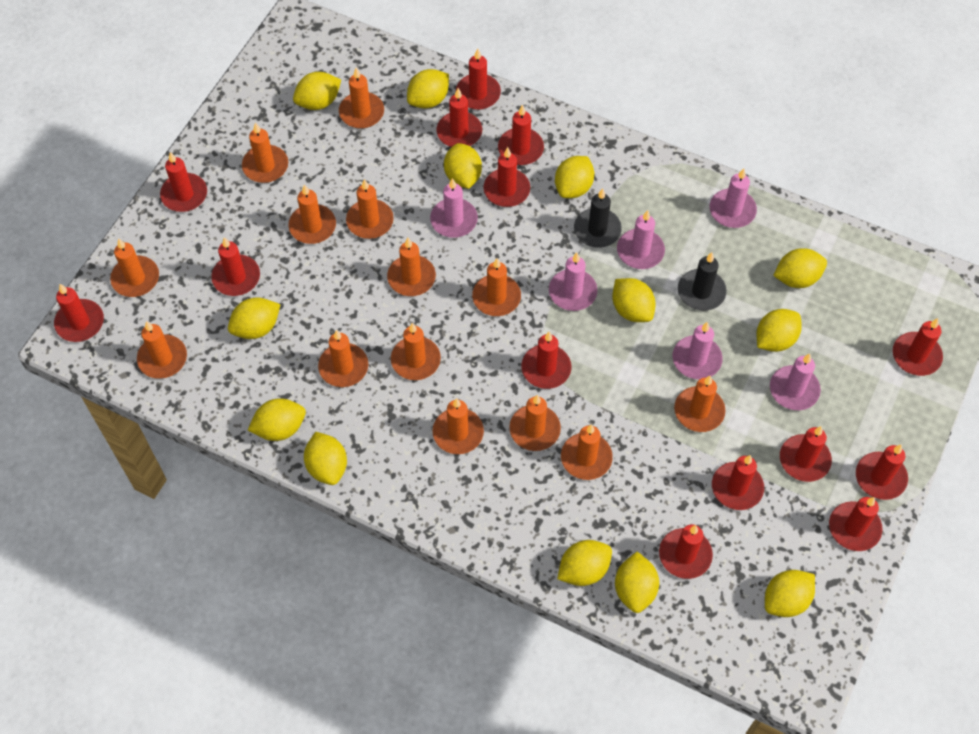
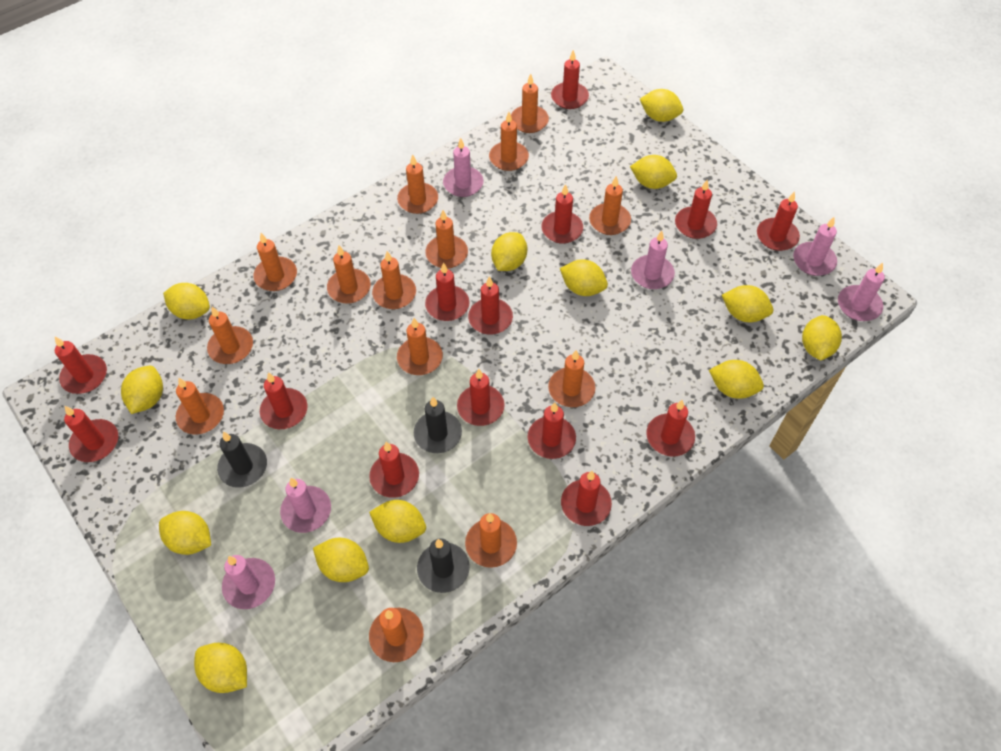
black candle: [574,188,622,248] [678,252,727,311] = 2 -> [217,431,267,488] [414,397,462,453] [417,538,470,593] = 3

